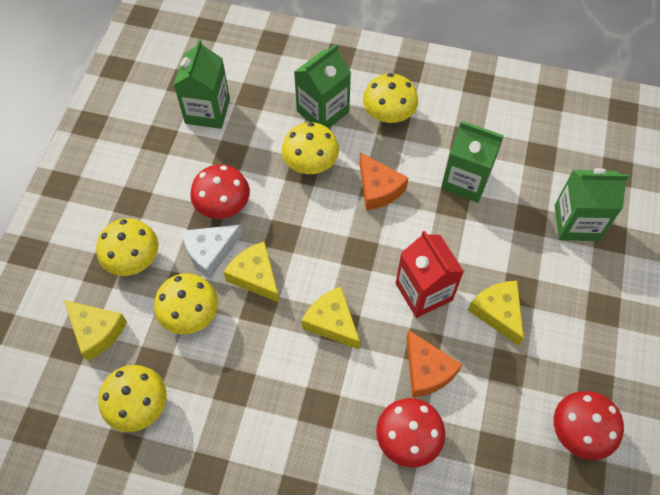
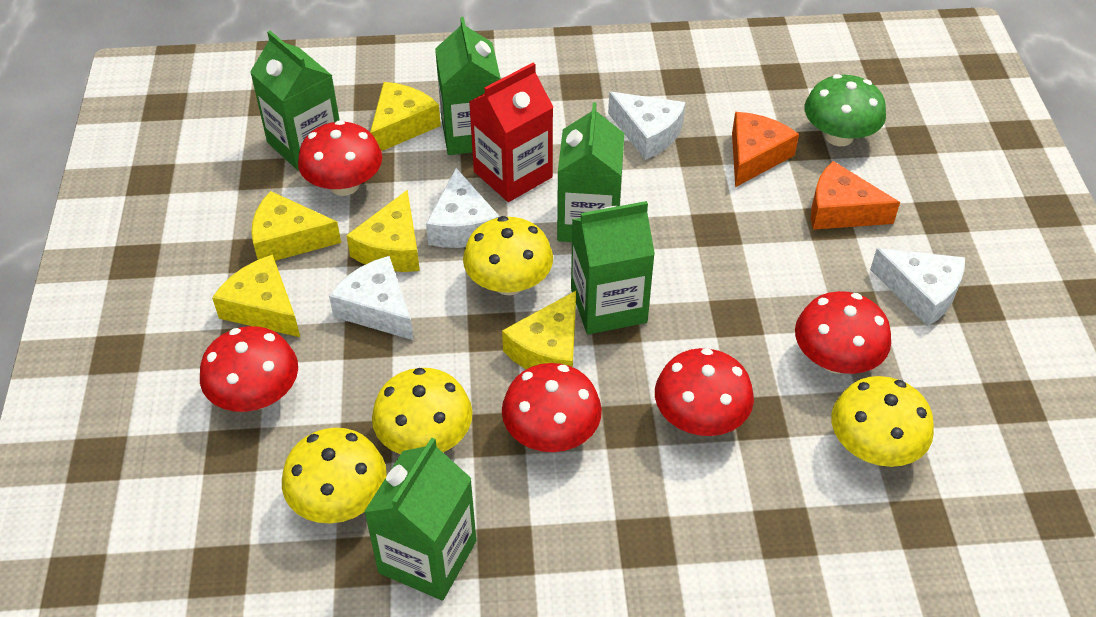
green carton: [174,39,230,129] [294,44,351,129] [441,121,504,203] [555,168,629,241] = 4 -> [250,31,339,170] [364,437,476,601] [435,17,501,155] [557,102,624,242] [571,201,655,335] = 5
green mushroom: none = 0 -> [805,74,886,146] = 1
red mushroom: [190,164,250,219] [376,398,445,468] [554,391,624,460] = 3 -> [200,326,298,412] [298,120,382,196] [502,363,602,452] [655,348,754,436] [795,291,891,374] = 5
white cheese: [182,224,243,279] = 1 -> [329,256,414,340] [426,168,500,248] [608,92,686,160] [870,248,965,327] = 4
yellow cheese: [64,300,127,361] [223,241,280,303] [302,287,360,349] [468,281,524,346] = 4 -> [212,255,300,337] [251,191,341,261] [346,190,420,272] [370,82,441,151] [502,291,576,369] = 5
yellow mushroom: [96,218,158,276] [98,365,167,432] [154,273,218,334] [282,122,339,174] [363,73,418,123] = 5 -> [282,428,387,523] [372,368,473,454] [463,216,553,295] [831,376,934,467] = 4

